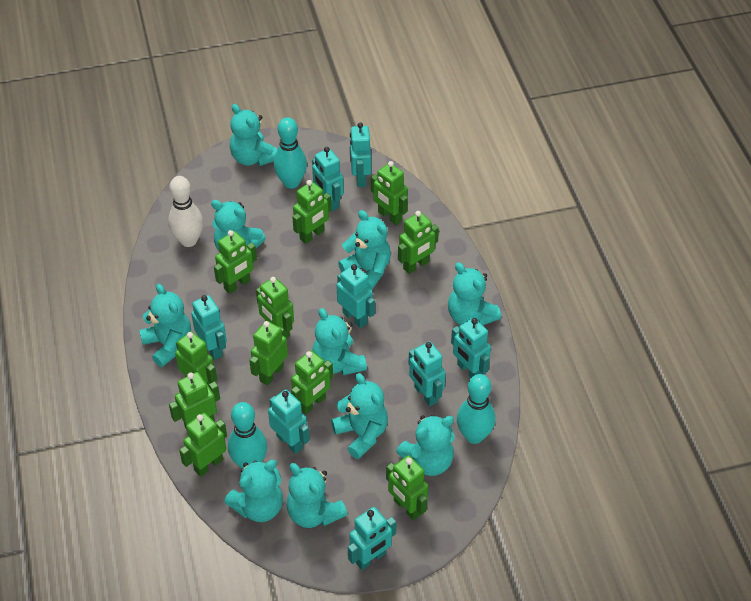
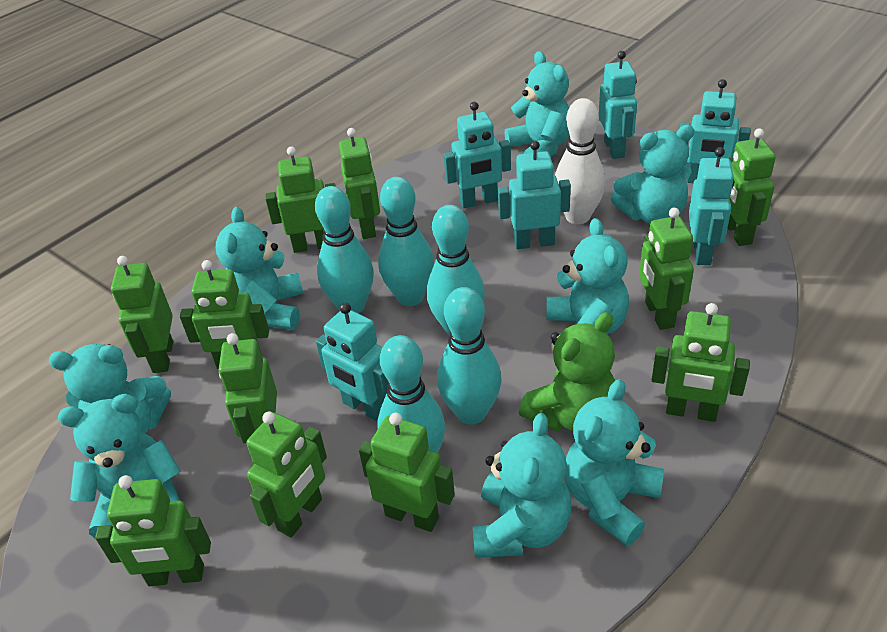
green teddy bear: none = 0 -> [519,312,615,432] = 1
turquoise bowling pin: [228,402,267,468] [274,117,307,189] [457,374,496,444] = 3 -> [315,186,374,313] [378,177,434,306] [378,335,445,453] [427,205,485,335] [437,287,502,425] = 5
turquoise robot: [191,295,227,360] [268,389,310,454] [312,147,344,212] [337,264,375,328] [348,507,396,570] [350,122,371,187] [409,341,446,406] [451,318,491,378] = 8 -> [316,303,388,422] [443,102,511,208] [498,141,571,249] [599,51,637,159] [680,79,751,183] [689,147,734,265] = 6
turquoise teddy bear: [139,284,191,367] [211,200,266,251] [224,460,283,522] [230,104,277,166] [286,463,347,528] [312,308,367,375] [331,373,388,459] [338,210,391,290] [396,415,455,476] [448,262,501,325] = 10 -> [49,344,171,434] [58,394,181,538] [216,207,304,330] [473,413,571,558] [505,51,569,157] [546,218,629,335] [565,379,664,546] [611,125,694,224] = 8

